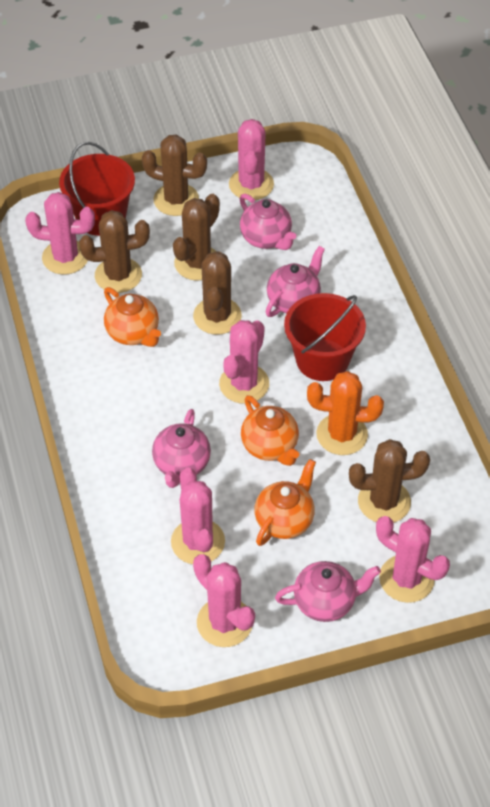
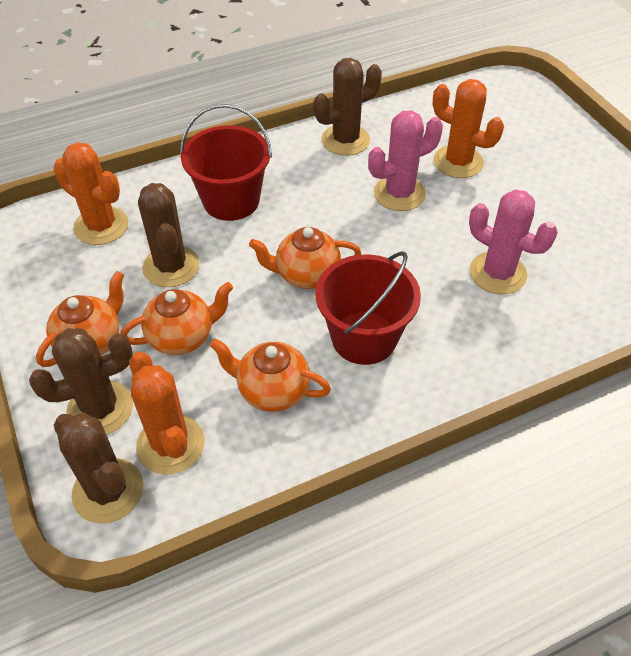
brown cactus: [79,210,150,293] [142,135,207,216] [173,194,220,281] [193,251,242,335] [349,439,430,523] = 5 -> [29,328,133,435] [54,413,144,524] [138,183,200,287] [314,58,382,156] = 4
orange cactus: [307,371,384,455] = 1 -> [53,142,128,245] [129,352,204,475] [433,79,504,178] = 3
orange teapot: [104,287,161,347] [241,395,299,466] [254,459,316,546] = 3 -> [36,271,124,367] [120,282,233,355] [210,339,331,412] [249,227,361,289] = 4
pink cactus: [25,192,95,275] [171,467,225,564] [193,554,255,647] [219,320,269,404] [229,119,274,200] [376,516,450,603] = 6 -> [368,110,443,211] [469,189,558,294] = 2
pink teapot: [152,409,211,488] [240,194,296,250] [266,246,325,317] [275,561,381,622] = 4 -> none = 0

